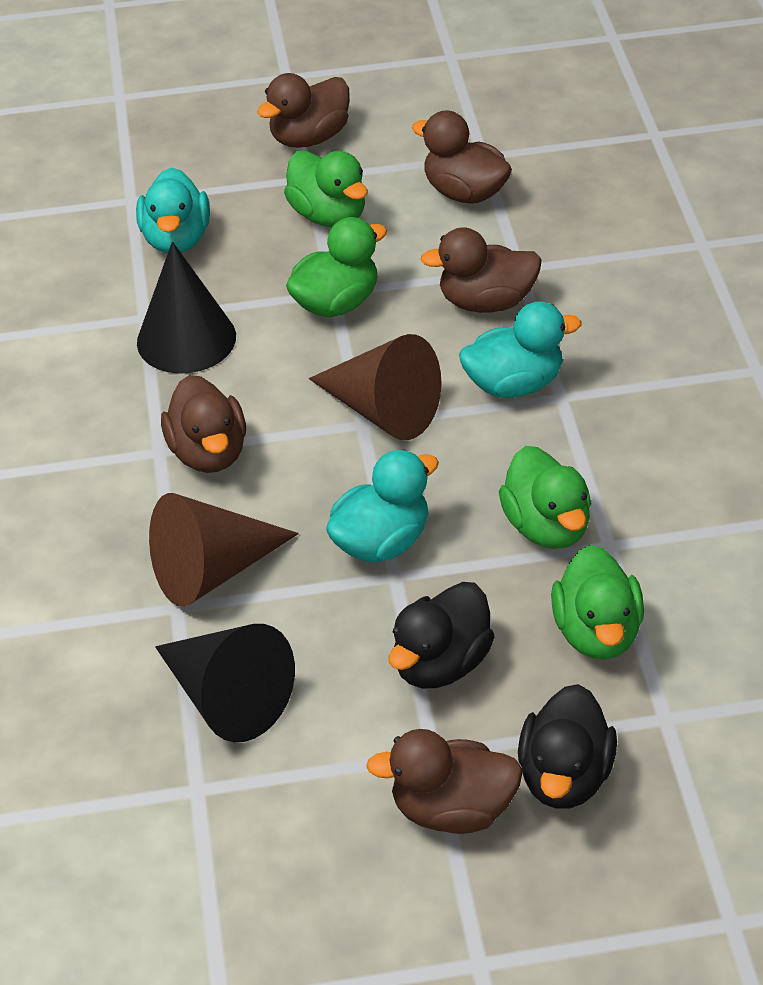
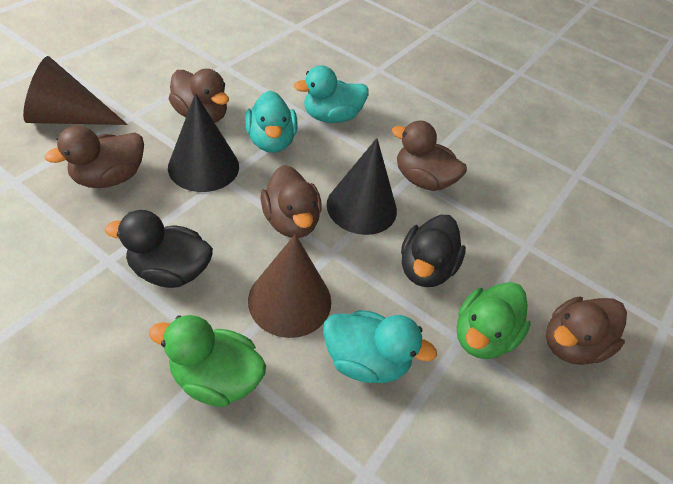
green duck: [284,151,368,227] [286,217,387,317] [499,446,591,549] [551,545,644,660] = 4 -> [149,315,266,407] [457,282,531,359] = 2

